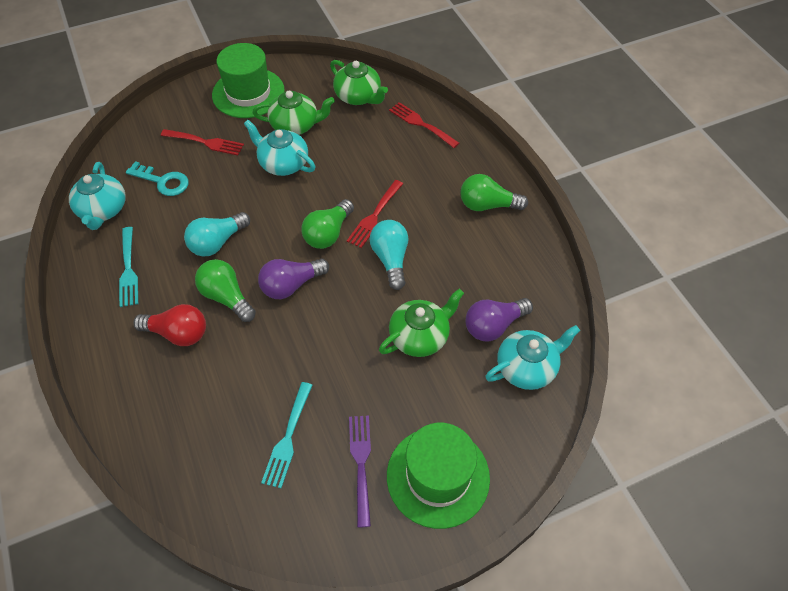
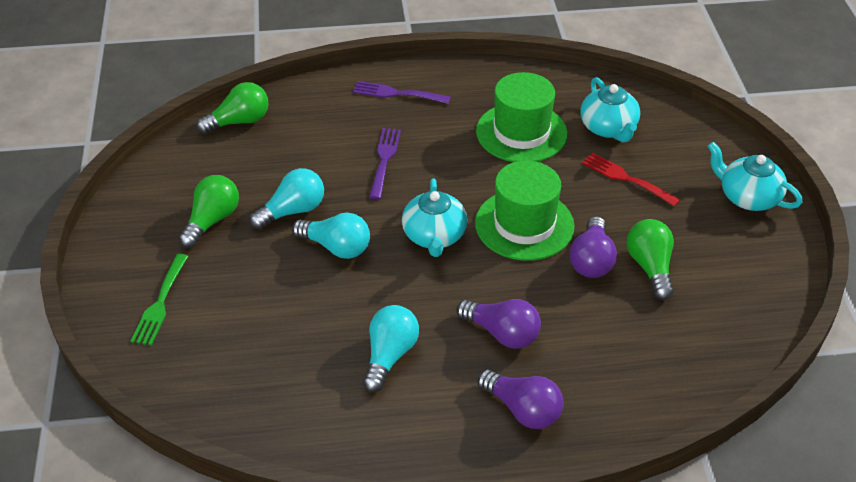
green fork: none = 0 -> [131,254,189,346] = 1
green teapot: [252,91,335,135] [330,60,388,105] [379,289,464,357] = 3 -> none = 0
purple fork: [349,415,371,528] = 1 -> [353,81,451,104] [369,128,401,199] = 2
purple light bulb: [258,258,329,299] [465,298,533,341] = 2 -> [456,299,541,349] [477,370,564,429] [570,216,617,278] = 3
red fork: [161,129,244,155] [347,180,403,248] [389,102,459,148] = 3 -> [582,152,680,207] = 1
red light bulb: [133,304,206,346] = 1 -> none = 0
turquoise fork: [119,227,138,307] [261,382,313,488] = 2 -> none = 0
turquoise key: [126,161,189,196] = 1 -> none = 0
turquoise light bulb: [184,212,250,257] [370,220,408,290] = 2 -> [249,168,324,230] [292,213,370,259] [363,305,419,393] = 3

